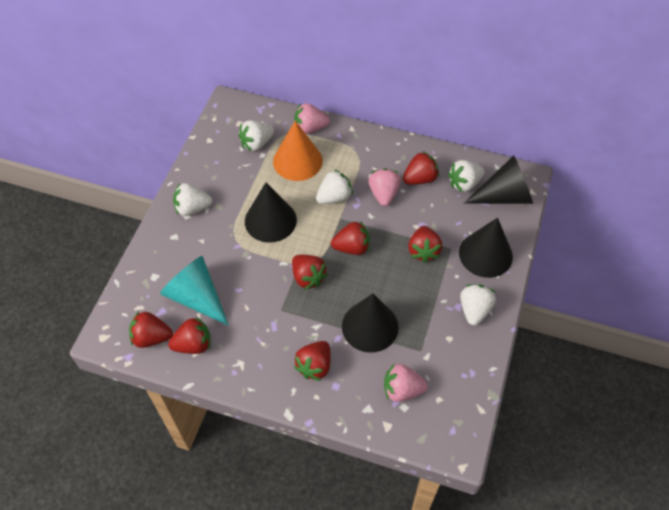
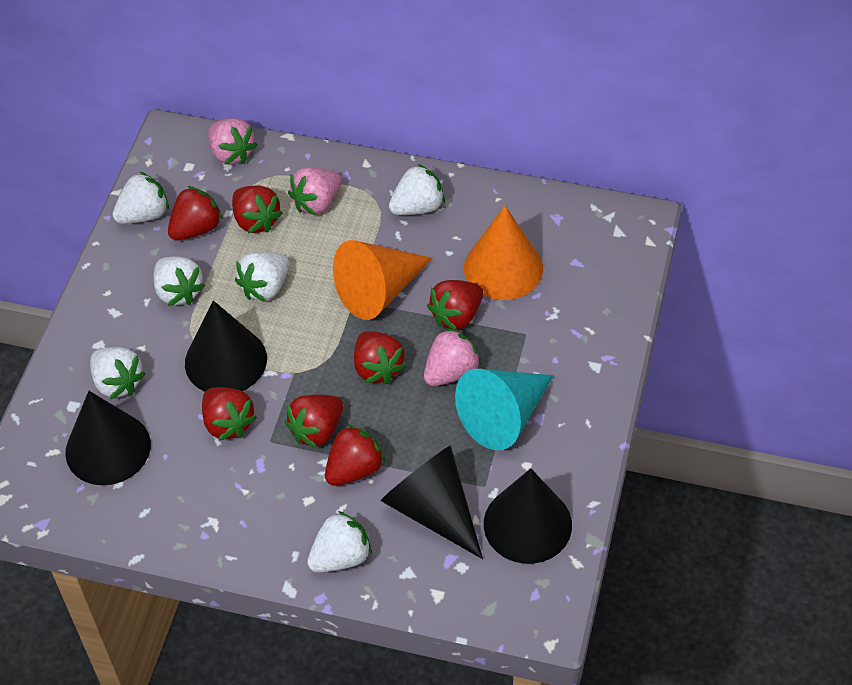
orange cone: [273,121,323,181] = 1 -> [333,240,433,320] [464,206,543,300] = 2
white strawberry: [173,183,212,216] [239,120,274,151] [316,169,353,204] [448,160,485,192] [460,284,496,326] = 5 -> [90,347,146,399] [113,172,169,224] [153,256,205,306] [235,252,289,302] [307,511,372,573] [389,164,445,215] = 6

